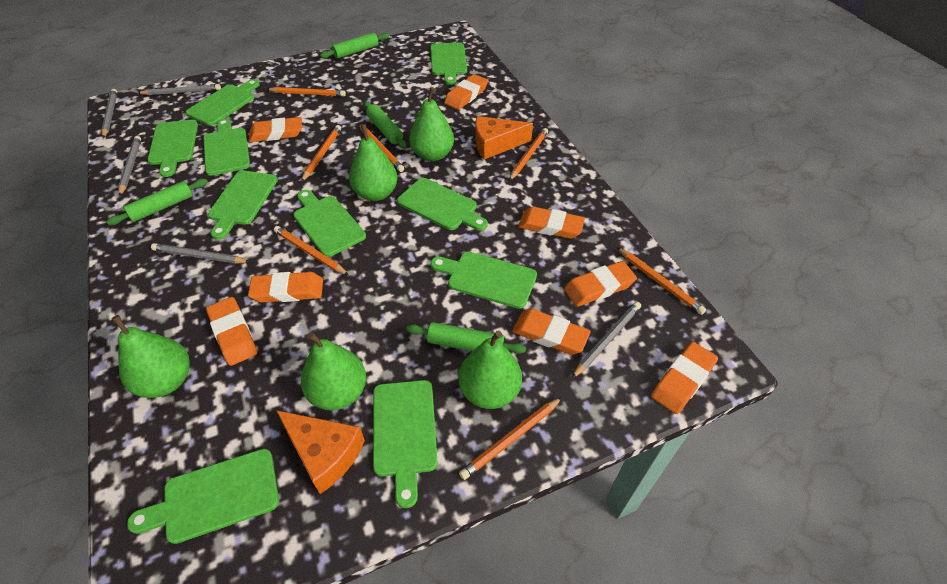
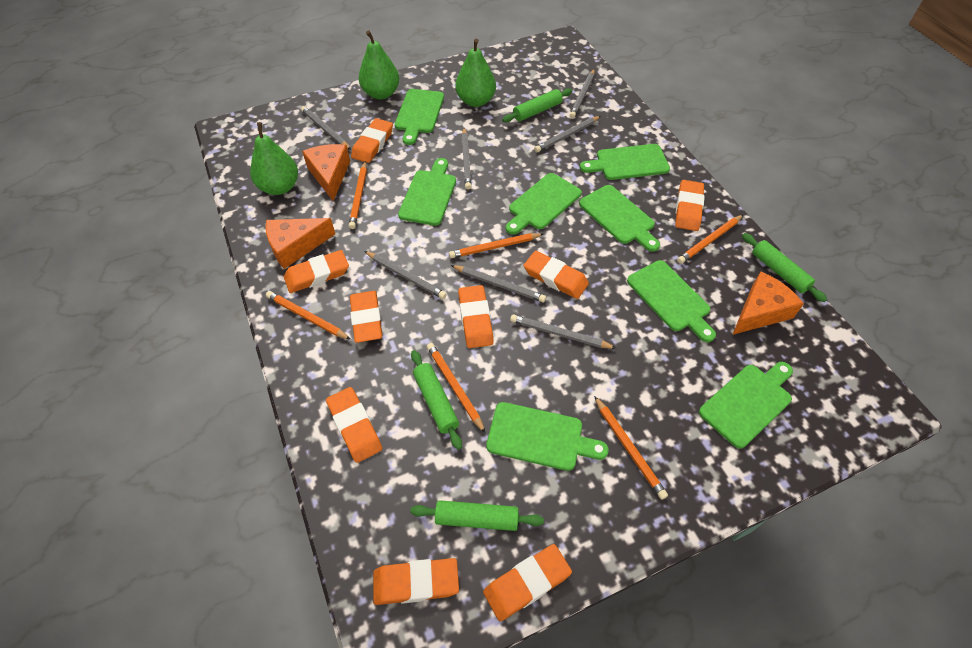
green cutting board: [127,449,279,544] [147,119,198,177] [186,79,260,126] [204,119,250,176] [208,170,278,239] [293,190,366,257] [373,380,438,508] [397,178,488,231] [430,43,467,85] [430,252,537,309] = 10 -> [395,89,444,145] [398,158,456,226] [486,402,609,471] [506,173,582,235] [579,185,660,252] [580,144,670,180] [627,260,716,342] [699,362,793,449] = 8
green pear: [112,315,190,398] [301,332,366,410] [349,124,398,201] [409,87,454,161] [458,330,522,409] = 5 -> [250,122,298,195] [359,30,399,99] [455,39,496,107] = 3
grey pencil: [101,89,118,138] [118,136,141,196] [138,84,221,95] [151,243,250,264] [572,302,641,378] = 5 -> [301,106,351,150] [364,251,447,299] [451,265,546,302] [462,128,472,190] [510,314,617,349] [534,116,601,152] [570,69,595,118] = 7
orange cheese: [276,410,365,494] [475,116,533,159] = 2 -> [265,218,335,269] [302,144,350,201] [732,272,804,335] = 3
orange eraser: [206,297,257,366] [248,272,323,303] [249,117,302,142] [444,74,488,110] [512,309,591,355] [518,207,585,239] [564,261,637,307] [651,342,718,414] = 8 -> [284,250,349,293] [326,387,382,463] [350,291,382,343] [351,118,393,163] [373,558,459,605] [458,285,494,348] [483,544,572,621] [524,251,589,299] [675,180,705,231] = 9
orange pencil: [267,87,346,97] [274,226,349,275] [301,125,341,182] [359,124,404,172] [459,397,562,480] [509,128,548,181] [617,247,706,315] = 7 -> [266,291,351,340] [349,161,367,229] [427,343,486,434] [449,233,543,258] [594,396,668,500] [677,215,743,264] = 6

